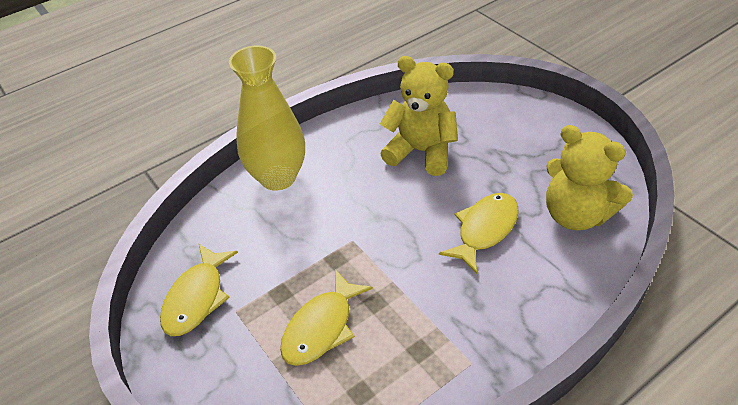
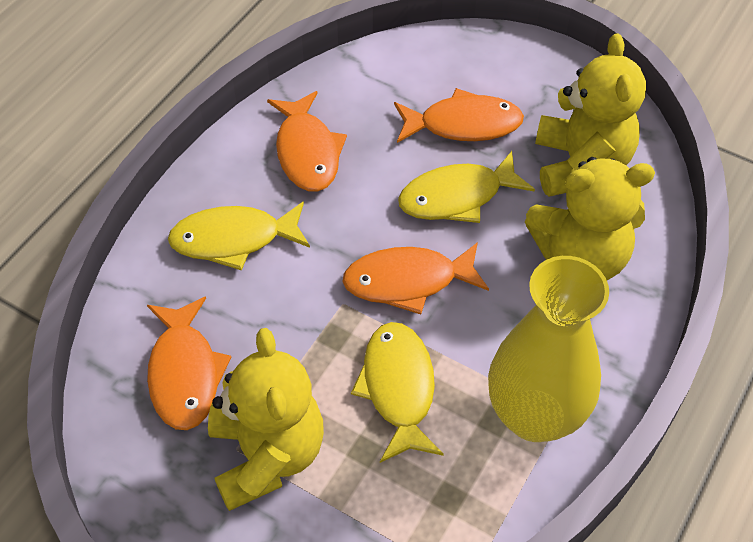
orange fish: none = 0 -> [147,296,232,430] [267,91,347,192] [342,242,489,314] [394,88,524,143] = 4
yellow teddy bear: [380,56,458,176] [546,125,633,230] = 2 -> [208,328,324,511] [525,157,655,280] [535,33,646,197] = 3

